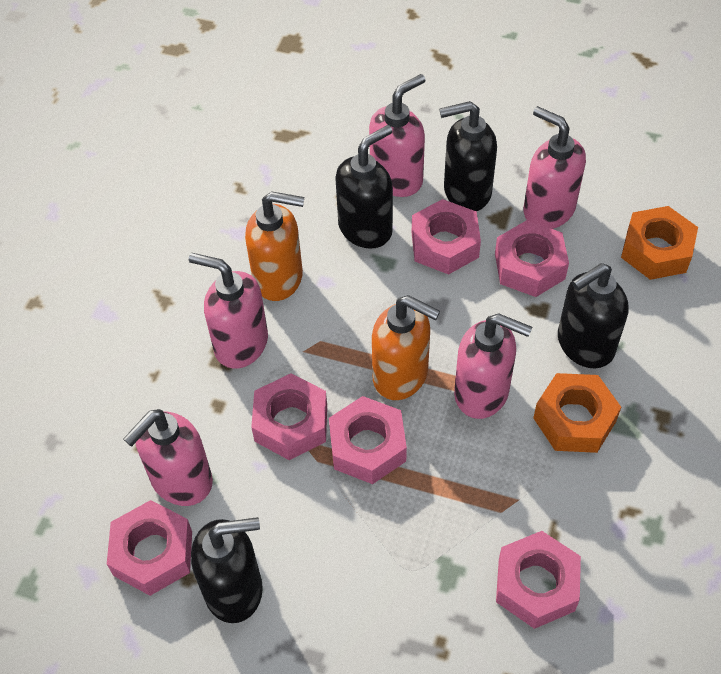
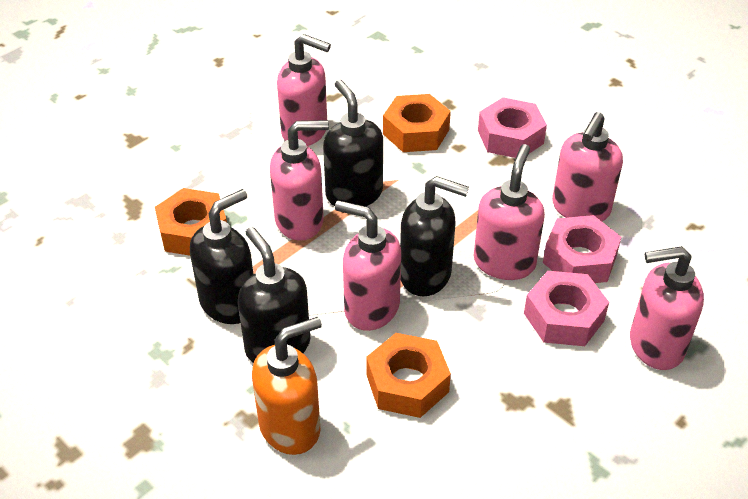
orange nut: [533,373,621,453] [621,206,698,280] = 2 -> [155,188,227,256] [366,333,451,418] [383,94,451,152] = 3
orange soap dispenser: [245,191,304,301] [372,295,440,400] = 2 -> [252,317,322,455] = 1
pink nut: [107,500,192,596] [251,373,327,460] [329,396,407,484] [412,199,481,275] [495,220,569,297] [496,531,581,629] = 6 -> [478,97,547,158] [524,271,609,346] [543,215,621,283] = 3
pink soap dispenser: [123,409,213,506] [189,253,268,369] [369,74,425,197] [454,313,532,419] [523,106,586,229] = 5 -> [270,120,329,241] [277,34,331,146] [335,200,401,331] [474,144,545,280] [552,112,623,222] [630,246,704,370] = 6

